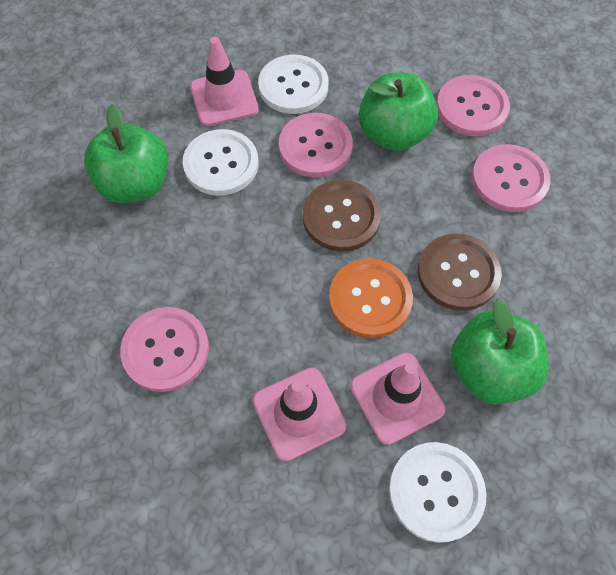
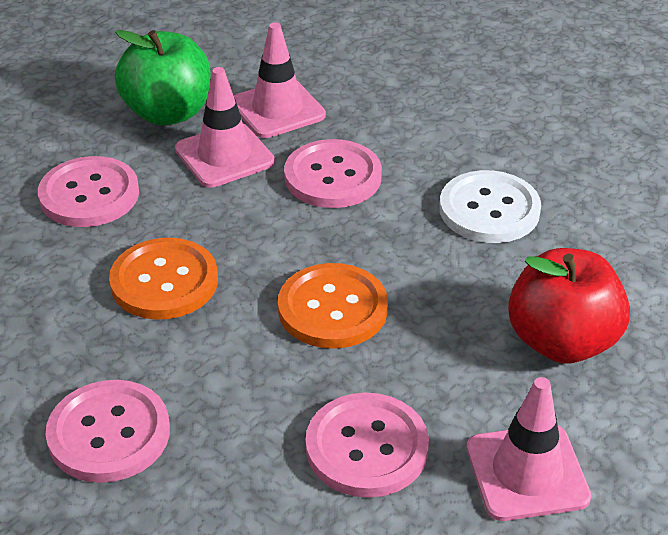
brown button: [303,180,381,252] [418,234,502,311] = 2 -> none = 0
green apple: [84,104,168,203] [359,73,438,151] [450,298,549,405] = 3 -> [115,30,211,126] = 1
orange button: [329,258,413,338] = 1 -> [109,238,218,320] [278,263,388,348] = 2
red apple: none = 0 -> [508,248,630,364] = 1
white button: [183,129,258,196] [258,55,329,114] [389,442,486,543] = 3 -> [439,170,541,243] = 1

